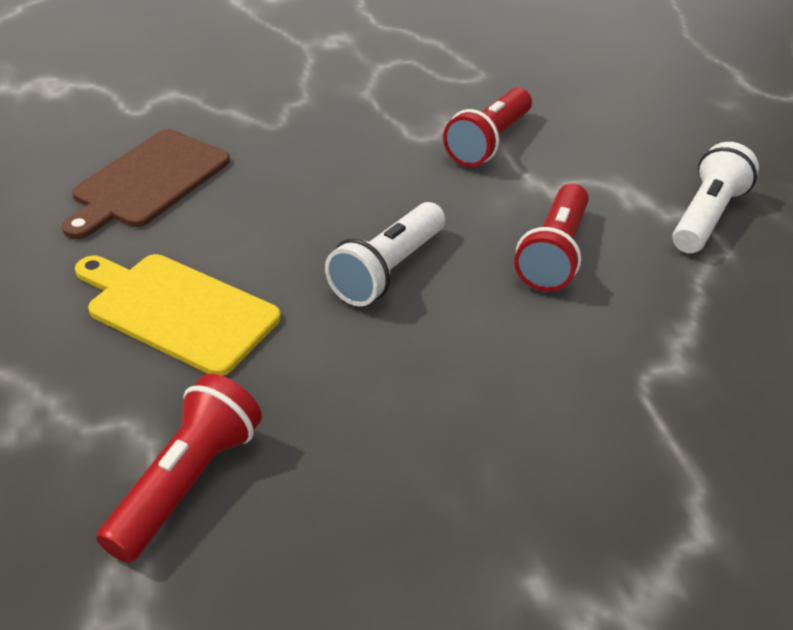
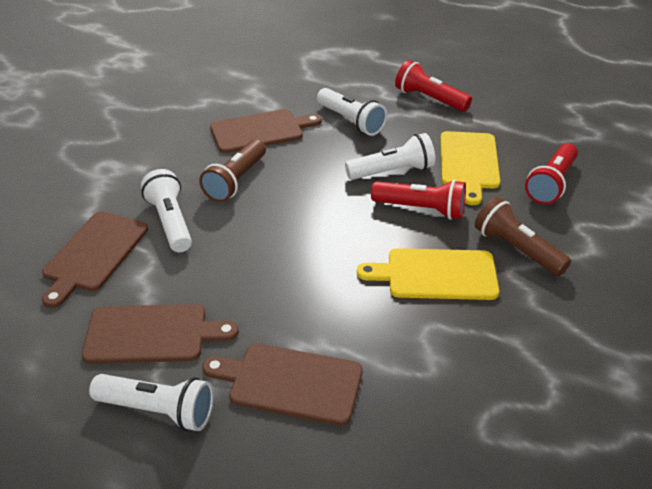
brown cutting board: [62,129,230,239] = 1 -> [42,212,148,308] [82,304,239,364] [202,344,362,426] [210,109,322,153] = 4
brown flashlight: none = 0 -> [199,139,266,202] [475,197,571,276] = 2
white flashlight: [325,202,445,306] [672,142,759,253] = 2 -> [89,374,214,431] [141,169,192,252] [317,88,387,136] [345,133,435,180] = 4
yellow cutting board: [75,254,280,376] = 1 -> [357,248,499,300] [440,131,500,205] = 2

